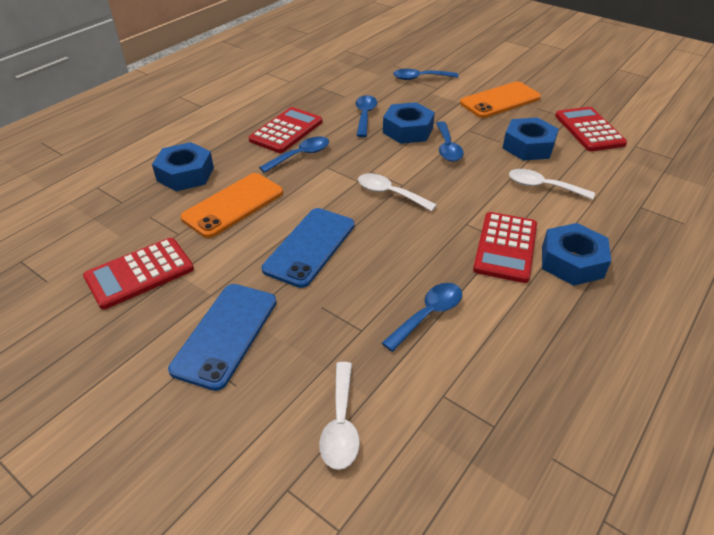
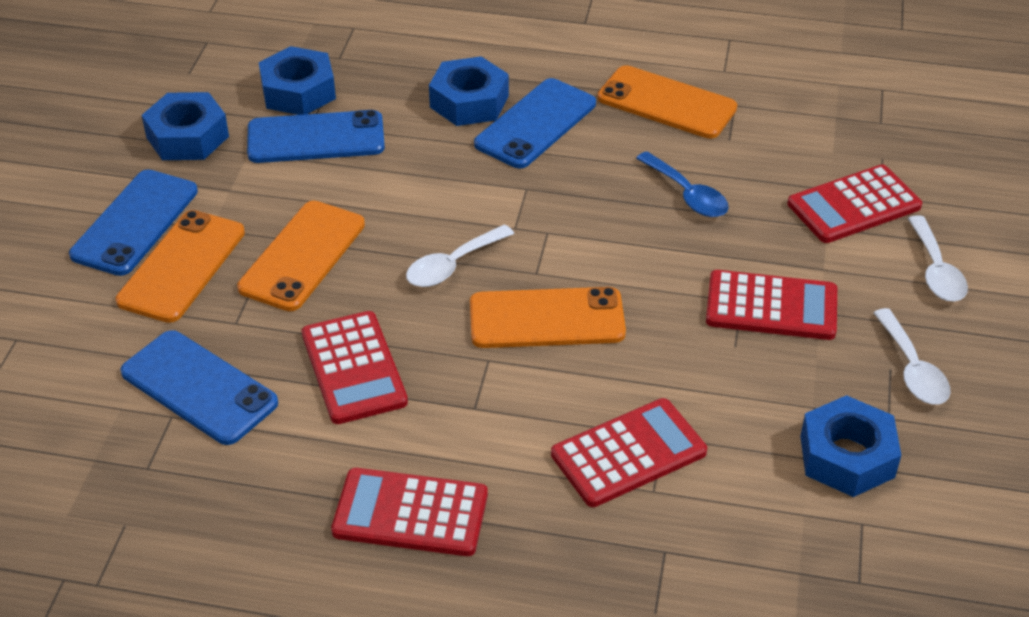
blue phone: [168,284,276,391] [262,208,355,288] = 2 -> [69,169,198,276] [120,330,278,445] [247,110,385,163] [474,78,596,168] = 4
blue spoon: [259,137,329,173] [356,95,377,137] [382,283,462,352] [393,69,459,80] [436,121,464,162] = 5 -> [636,151,729,217] = 1
orange phone: [180,173,283,238] [460,82,541,118] = 2 -> [116,210,245,323] [237,201,365,311] [470,287,626,348] [598,65,737,139] = 4
red calculator: [83,238,194,310] [249,107,322,153] [473,212,537,283] [555,107,627,151] = 4 -> [302,311,408,424] [331,468,488,556] [551,398,707,507] [706,270,837,340] [787,165,922,243] = 5

